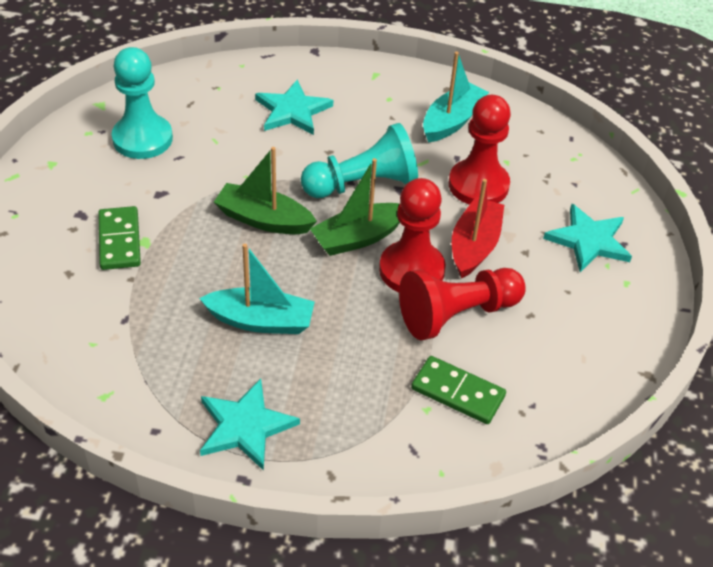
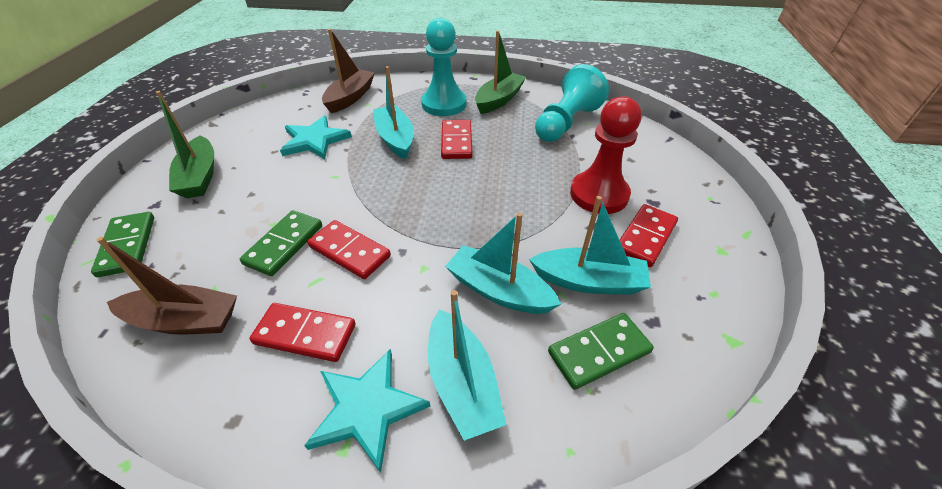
brown boat: none = 0 -> [97,237,237,335] [322,29,375,113] = 2
green domino: [98,206,141,270] [411,356,506,424] = 2 -> [91,212,154,277] [240,210,322,276] [548,313,654,390] = 3
red boat: [452,179,504,279] = 1 -> none = 0
red domino: none = 0 -> [250,303,356,362] [307,220,391,279] [441,120,473,159] [620,204,678,267] = 4
red pawn: [379,178,446,292] [399,268,526,340] [449,95,511,205] = 3 -> [570,96,642,214] = 1
turquoise boat: [199,244,315,334] [423,52,489,143] = 2 -> [373,66,414,159] [428,290,506,441] [445,212,561,314] [529,196,651,295] = 4
turquoise star: [200,379,300,471] [255,79,333,135] [543,204,632,272] = 3 -> [280,116,352,159] [304,349,430,473] = 2

